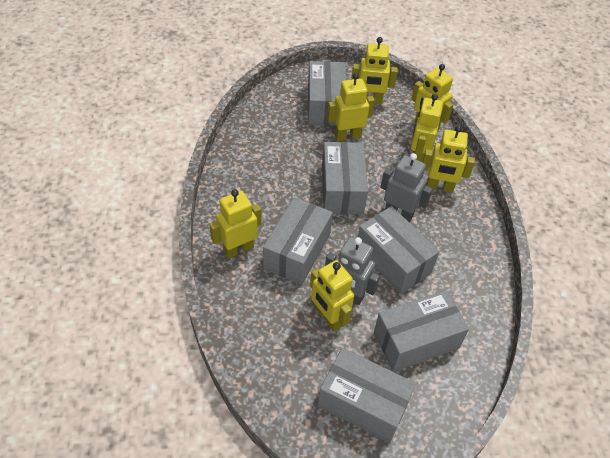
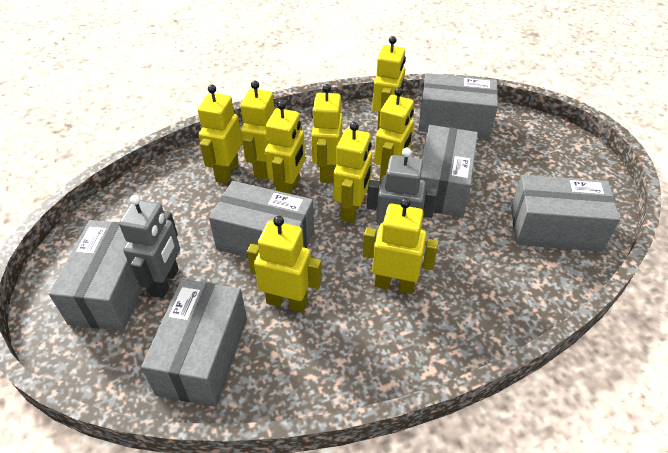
yellow robot: [209,189,262,259] [310,260,354,332] [327,73,375,141] [351,37,398,104] [411,64,453,132] [411,94,443,162] [422,126,475,193] = 7 -> [198,85,242,184] [241,81,274,179] [247,216,322,313] [265,101,305,194] [311,84,343,183] [333,122,372,223] [363,198,439,294] [372,36,406,130] [374,87,414,184] = 9

